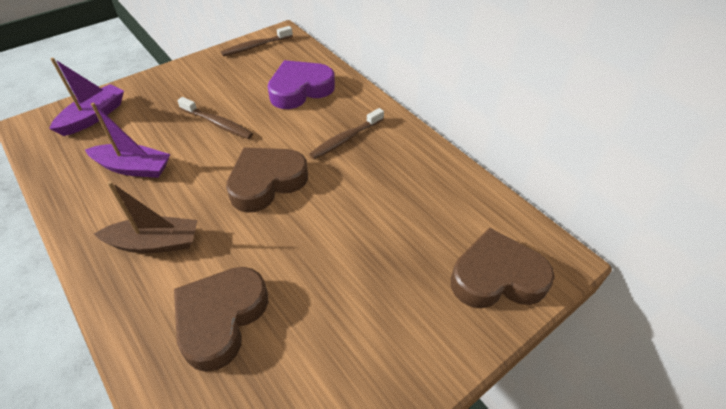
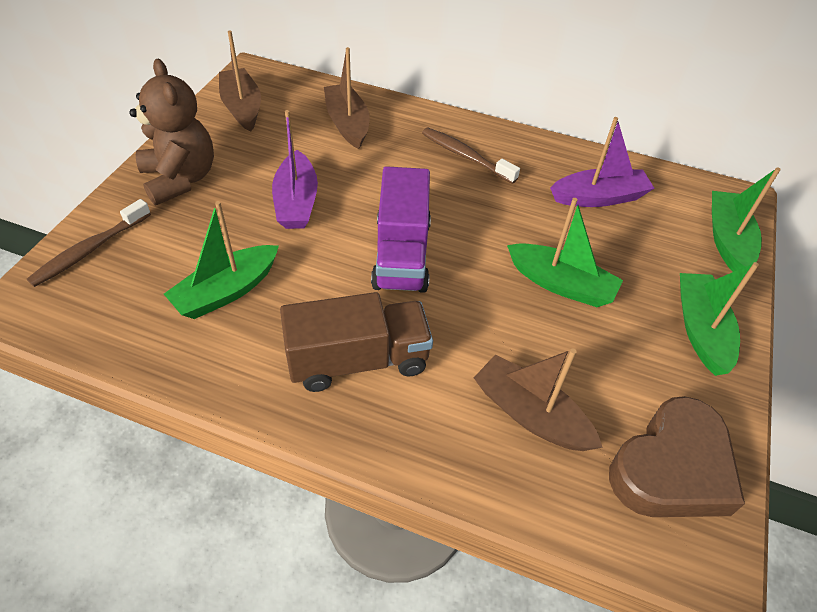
brown boat: [94,181,197,253] = 1 -> [219,30,261,132] [324,47,370,149] [474,348,603,451] = 3
brown heart: [174,267,268,372] [226,148,308,213] [451,228,555,308] = 3 -> [609,396,745,517] = 1
brown teddy bear: none = 0 -> [129,59,214,205] = 1
brown toothbrush: [177,97,253,139] [221,26,293,56] [309,108,384,159] = 3 -> [27,199,151,287] [422,128,520,184] = 2
brown truck: none = 0 -> [280,292,433,392] = 1
green boat: none = 0 -> [164,201,279,319] [507,198,623,307] [680,262,759,376] [712,167,781,272] = 4
purple heart: [268,60,335,109] = 1 -> none = 0
purple truck: none = 0 -> [371,166,431,293] = 1

